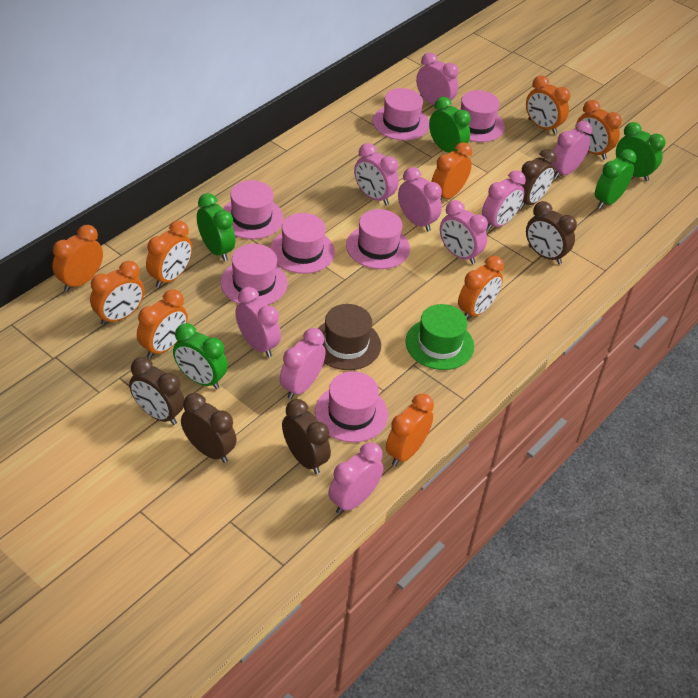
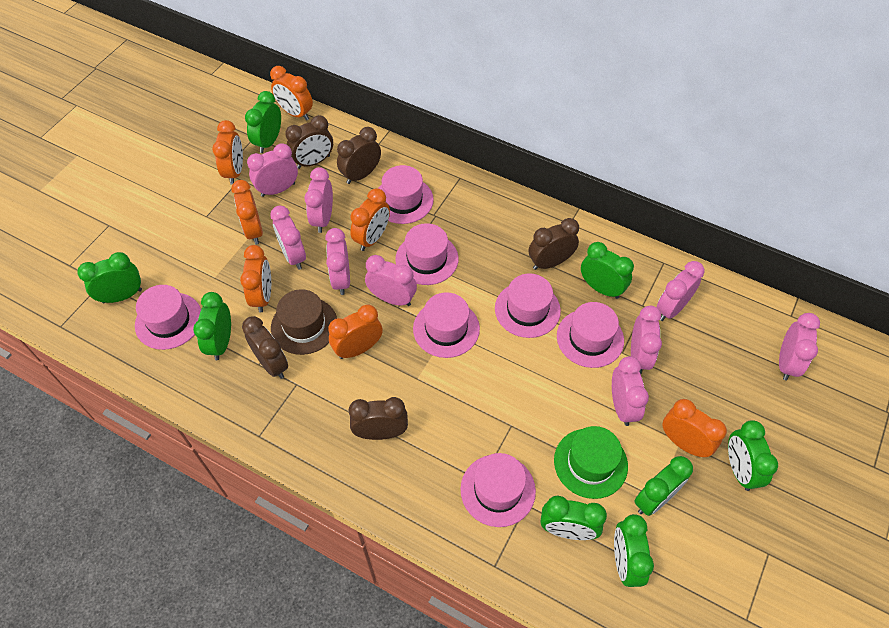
green clock: [173,323,228,389] [197,193,235,261] [429,97,471,153] [595,149,637,209] [616,122,666,181] = 5 -> [77,252,142,303] [193,292,231,360] [245,91,281,153] [540,495,607,540] [581,242,634,299] [614,514,654,587] [635,456,693,516] [728,420,778,491] = 8
orange clock: [52,225,103,292] [90,261,144,325] [137,289,188,358] [146,220,192,288] [386,394,434,466] [431,142,472,200] [458,256,504,319] [526,76,570,134] [576,100,622,160] = 9 -> [212,120,243,185] [231,180,263,245] [240,245,271,313] [270,66,313,120] [329,304,383,359] [350,188,390,251] [663,399,727,457] = 7

